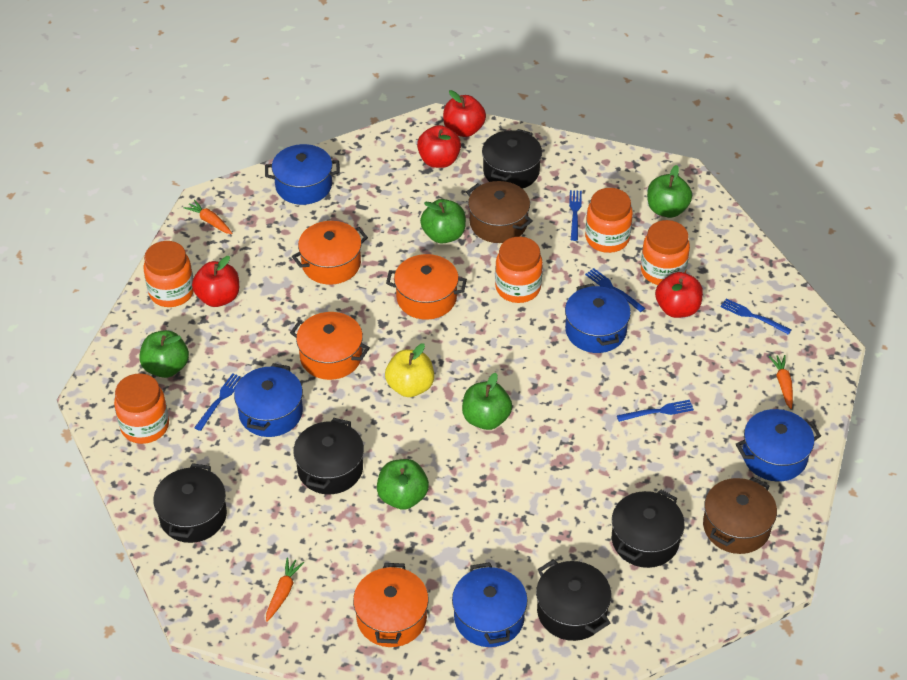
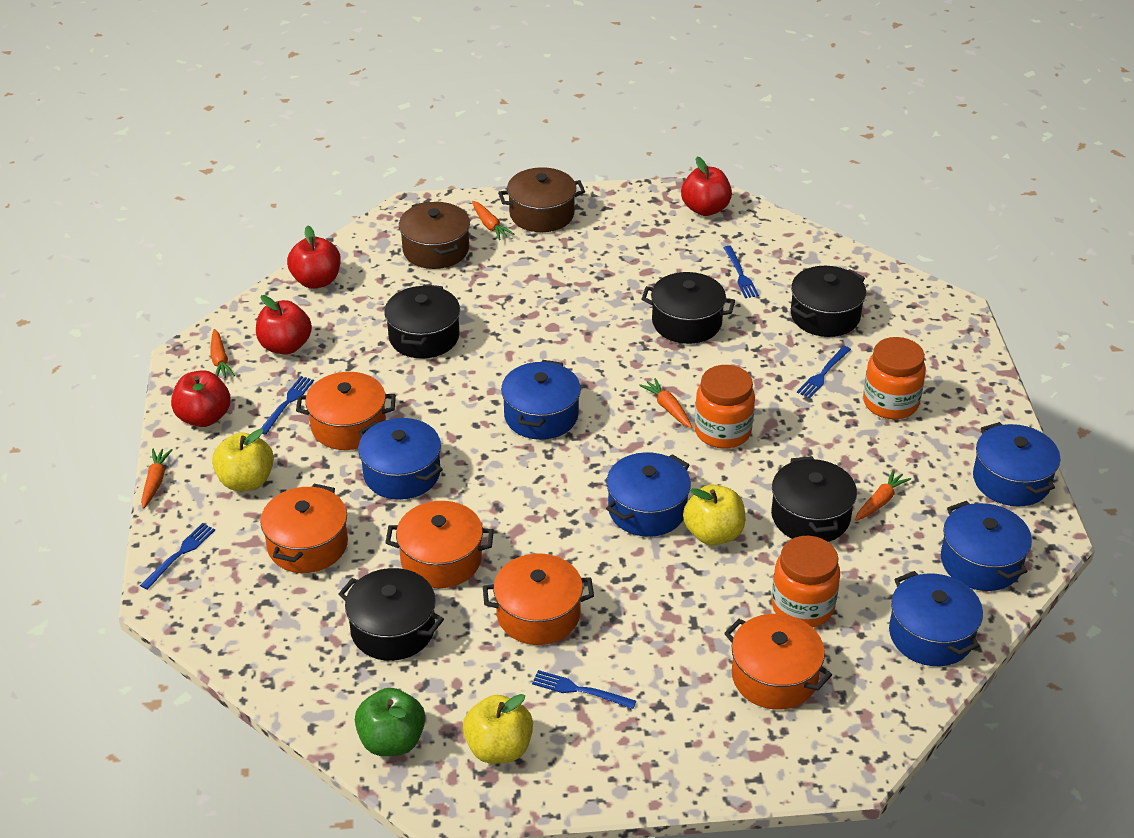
blue pot: [234,363,303,437] [265,144,340,205] [452,562,527,647] [565,283,631,353] [736,409,821,482] = 5 -> [358,418,443,500] [501,360,581,440] [606,452,691,537] [889,571,983,666] [941,501,1032,591] [973,422,1060,507] = 6
green apple: [139,330,189,378] [377,459,429,510] [420,199,466,243] [462,373,512,430] [647,165,692,218] = 5 -> [355,688,425,756] = 1
orange carrot: [184,200,232,234] [266,557,304,621] [769,355,793,409] = 3 -> [141,449,172,509] [210,329,235,378] [472,201,515,240] [639,378,692,428] [855,469,911,521] = 5
orange jar: [114,373,169,444] [143,241,194,307] [495,237,543,303] [585,188,633,253] [641,220,690,285] = 5 -> [694,365,755,449] [771,536,840,628] [863,337,926,419] = 3
orange pot: [290,312,370,380] [292,221,368,285] [353,563,429,647] [386,254,467,320] = 4 -> [260,484,348,573] [296,372,396,450] [385,501,494,588] [483,554,594,645] [724,614,832,710] = 5
yellow apple: [385,344,434,397] = 1 -> [212,429,274,491] [463,694,533,764] [683,485,746,545] = 3

